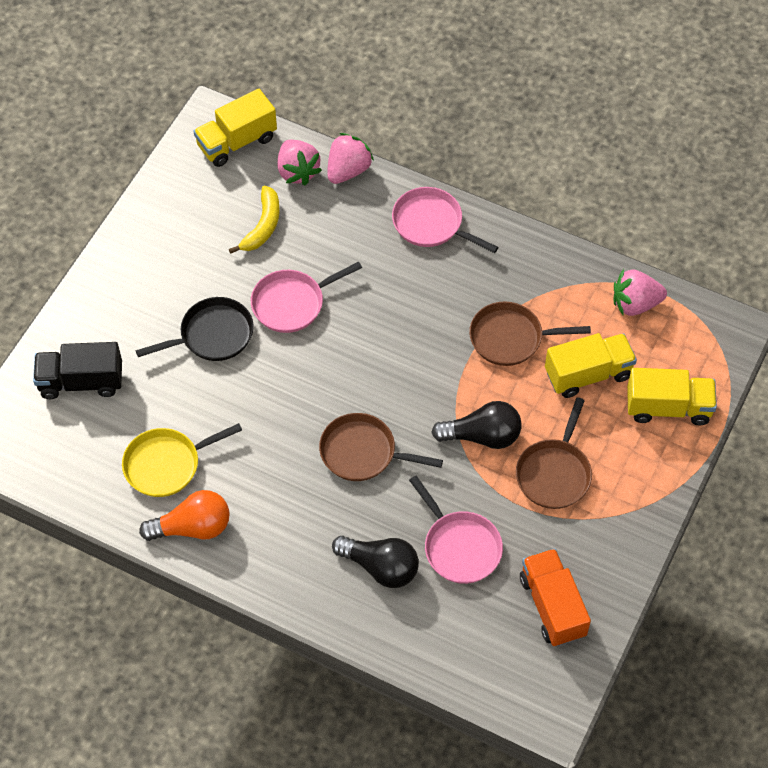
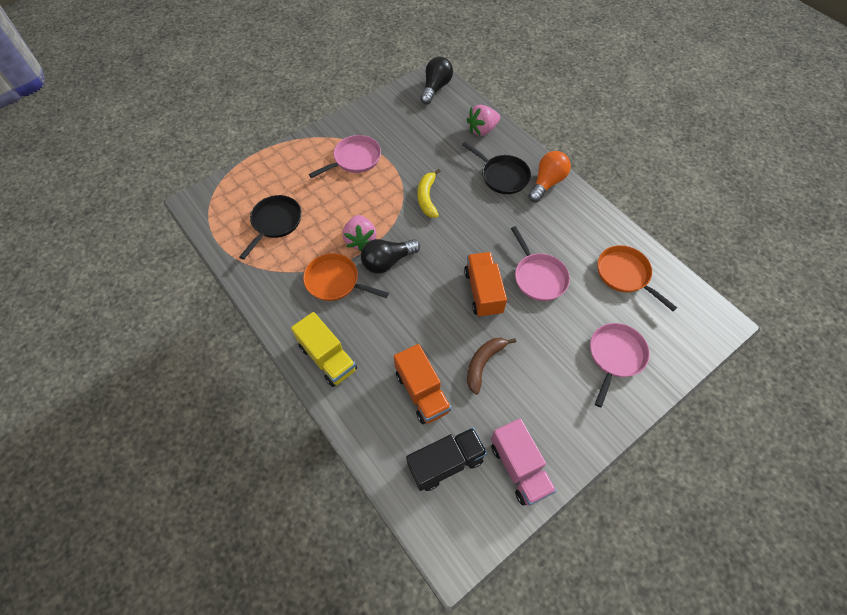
black pan: [136,297,254,361] = 1 -> [239,195,302,260] [462,142,531,194] = 2
brown banana: none = 0 -> [467,337,516,394] = 1
brown pan: [319,413,443,481] [469,301,591,366] [516,397,592,509] = 3 -> none = 0
orange pan: none = 0 -> [303,253,389,301] [597,245,677,311] = 2
orange truck: [520,549,591,646] = 1 -> [394,344,451,424] [464,252,507,318] = 2
pink strawberry: [278,140,322,186] [327,133,374,184] [614,269,667,316] = 3 -> [343,215,377,251] [467,105,500,136] = 2
pink truck: none = 0 -> [491,418,557,506] = 1
yellow pan: [122,423,242,497] = 1 -> none = 0
yellow truck: [193,89,277,167] [545,333,637,398] [627,368,717,425] = 3 -> [291,312,357,387] = 1

